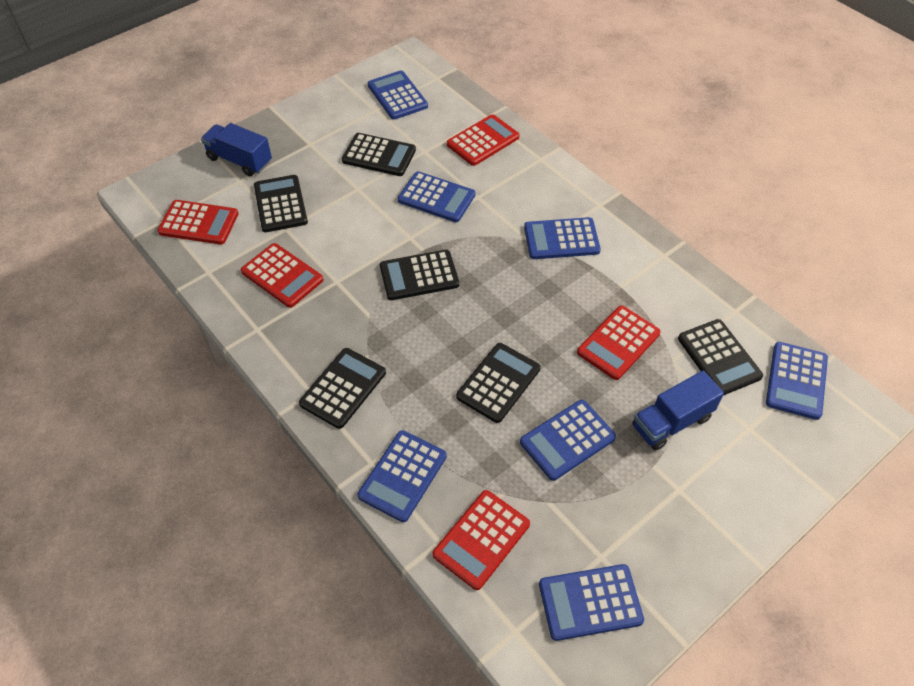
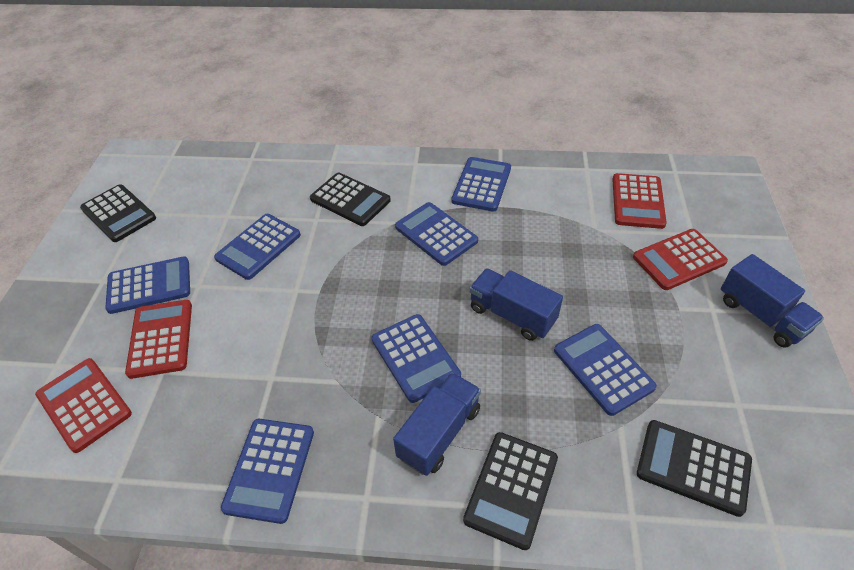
black calculator: [254,175,308,232] [299,348,386,429] [342,133,416,176] [380,250,459,300] [456,343,540,423] [678,319,763,396] = 6 -> [80,184,156,242] [310,173,391,226] [463,432,558,550] [637,420,752,517] = 4
blue truck: [201,123,272,176] [632,371,724,451] = 2 -> [393,372,481,476] [469,268,563,341] [721,254,824,348] = 3
red calculator: [157,200,239,245] [241,243,323,308] [433,490,530,590] [447,114,520,166] [577,306,661,380] = 5 -> [35,358,132,453] [125,300,192,379] [612,173,667,229] [633,229,728,290] = 4

